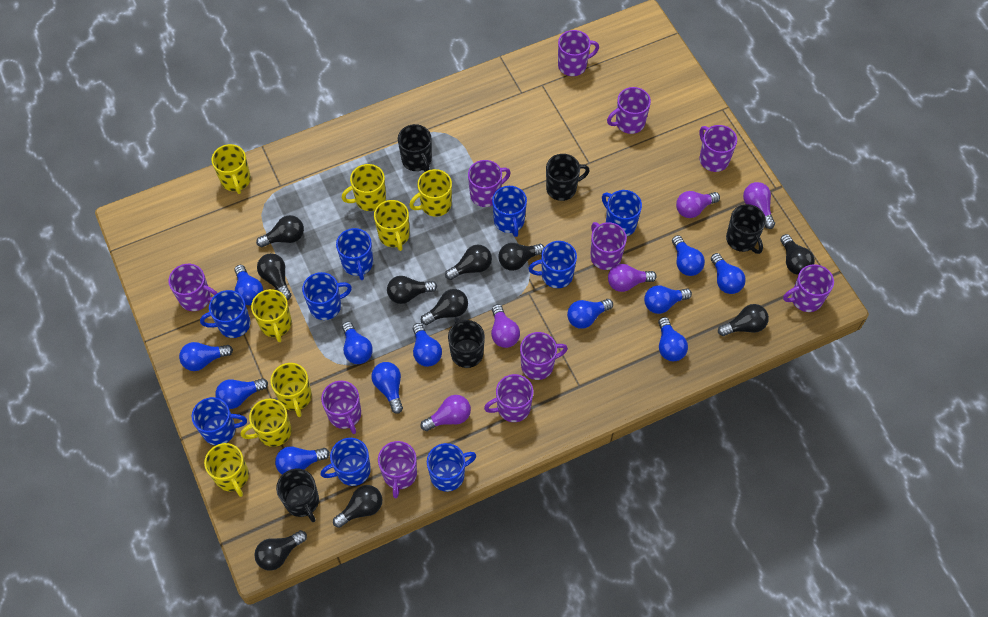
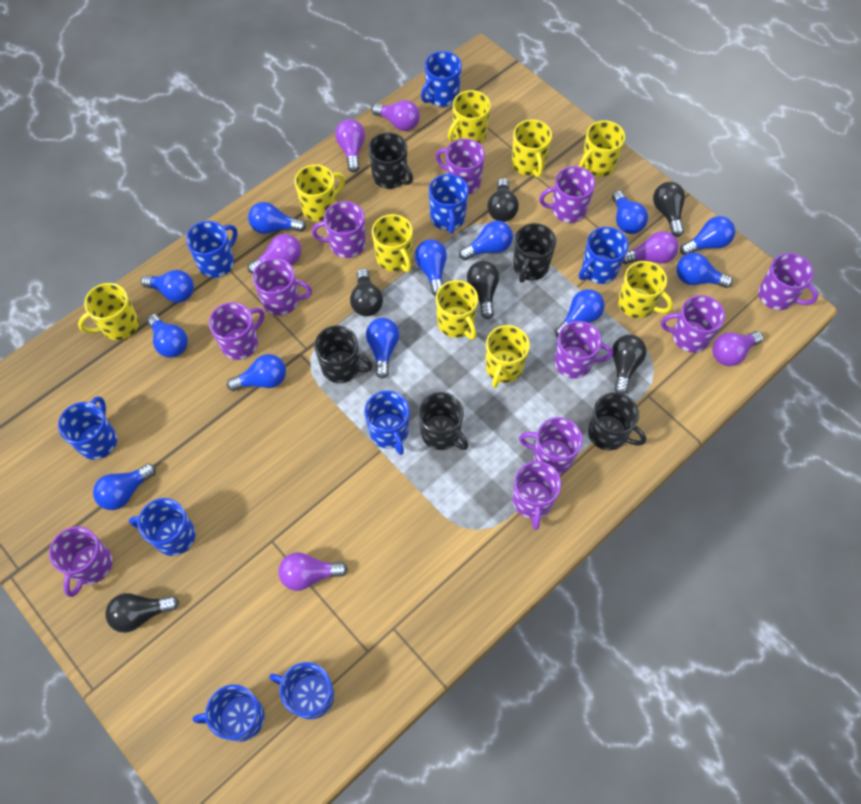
black light bulb: [254,530,307,571] [256,215,304,247] [257,253,291,300] [333,485,382,528] [387,276,437,304] [421,289,468,325] [445,245,492,280] [498,243,544,271] [718,304,769,336] [780,234,815,275] = 10 -> [105,593,179,633] [350,268,383,316] [467,261,499,319] [487,178,519,222] [612,335,647,394] [653,182,685,237] = 6
purple light bulb: [420,395,471,431] [491,304,520,348] [608,264,657,292] [676,191,720,218] [743,182,775,229] = 5 -> [247,234,301,274] [278,552,348,591] [335,119,365,172] [372,100,420,131] [622,231,679,264] [712,331,763,366] = 6
yellow mug: [204,443,249,497] [212,144,251,194] [241,399,291,447] [251,289,292,342] [270,363,312,417] [342,164,386,211] [374,200,410,251] [409,169,452,217] = 8 -> [78,283,139,340] [294,164,345,221] [372,214,413,272] [436,280,478,340] [448,90,491,144] [485,325,530,388] [512,119,552,178] [579,120,625,177] [618,261,673,318] = 9

